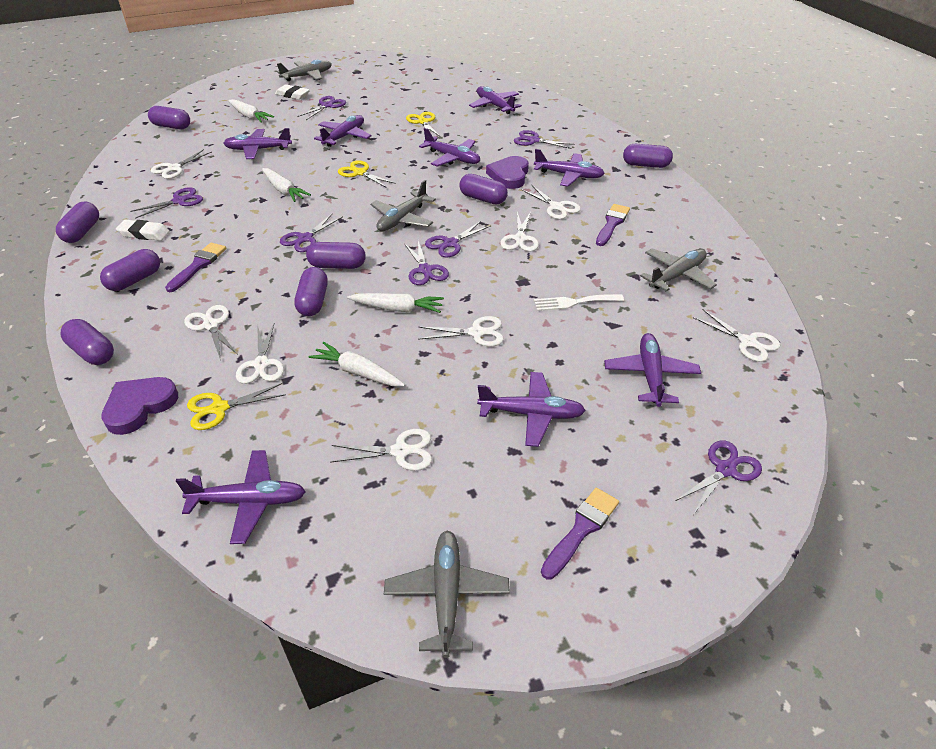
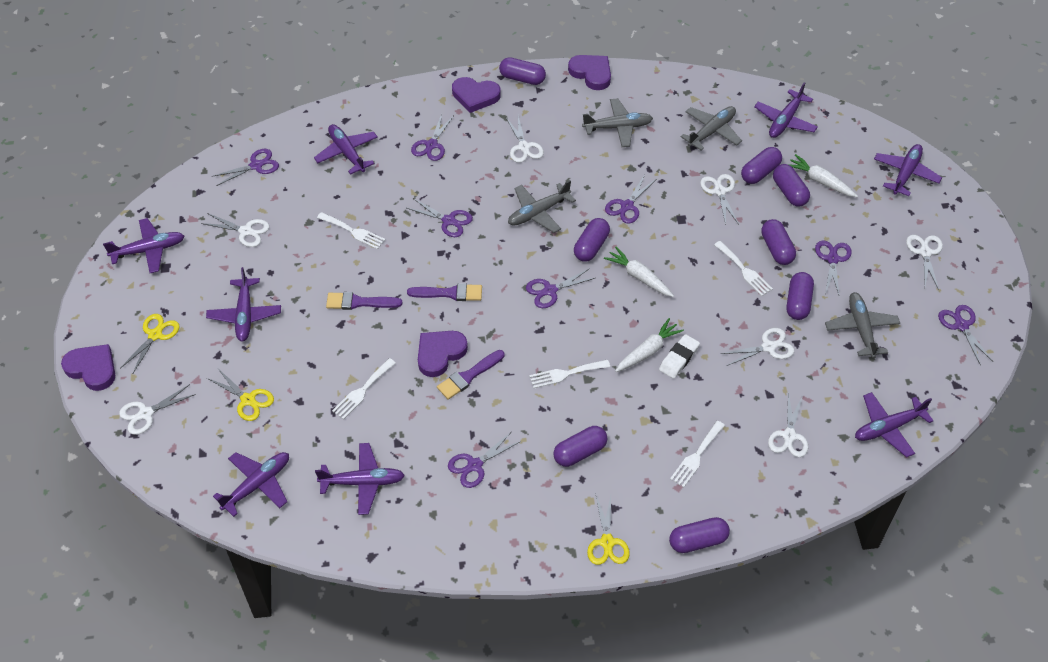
purple heart: [101,377,178,435] [486,156,529,189] = 2 -> [61,344,115,391] [418,331,468,377] [452,77,501,113] [568,55,611,90] = 4
purple scissors: [130,187,203,219] [280,213,342,252] [297,96,346,120] [404,241,449,285] [425,221,490,257] [514,130,575,149] [675,440,762,515] = 7 -> [212,149,279,186] [407,198,473,237] [411,114,453,161] [448,431,521,488] [526,268,595,308] [605,175,655,224] [815,240,852,295] [938,305,993,365] = 8
white carrot: [228,99,274,123] [262,168,311,202] [308,342,405,386] [347,293,444,313] = 4 -> [604,247,674,297] [615,318,684,372] [788,154,858,197] = 3
white eraser: [116,220,170,241] [275,84,310,100] = 2 -> [659,334,700,379] = 1
white fork: [534,294,624,311] = 1 -> [317,212,385,250] [332,358,396,420] [529,359,610,388] [670,421,725,487] [714,241,773,296] = 5
white scissors: [151,149,212,179] [184,305,238,358] [236,323,284,384] [330,429,432,471] [418,316,504,347] [500,212,539,252] [521,184,581,219] [693,310,780,362] = 8 -> [119,384,196,435] [201,213,270,247] [506,116,544,163] [700,174,739,225] [721,328,794,366] [768,392,809,457] [906,235,943,290] = 7

